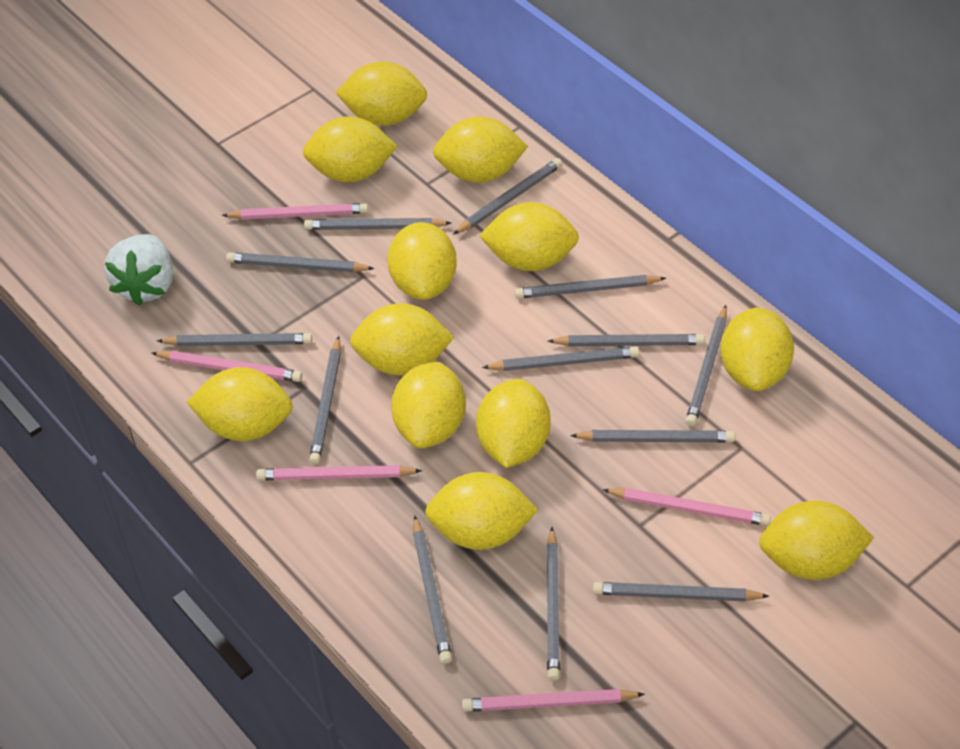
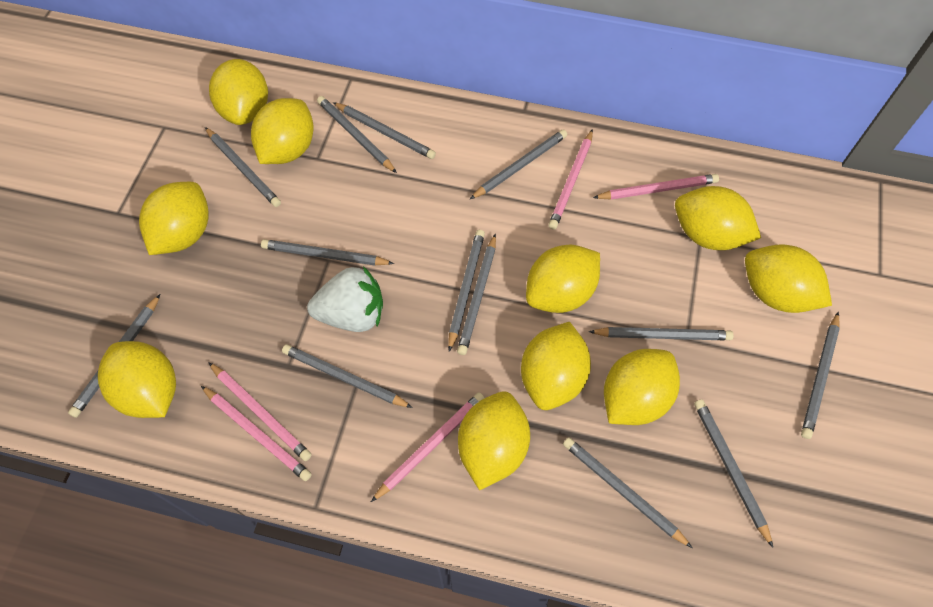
yellow lemon: [187,367,293,441] [303,116,398,182] [335,62,427,126] [350,303,454,375] [387,222,457,300] [391,362,466,448] [425,472,538,550] [433,116,528,183] [476,379,551,468] [479,202,579,271] [720,307,794,391] [759,501,874,580] = 12 -> [98,341,176,418] [139,182,209,255] [209,59,268,125] [251,98,314,164] [458,391,530,490] [521,322,591,410] [526,245,600,313] [604,349,680,425] [675,186,761,250] [745,244,832,313] = 10

